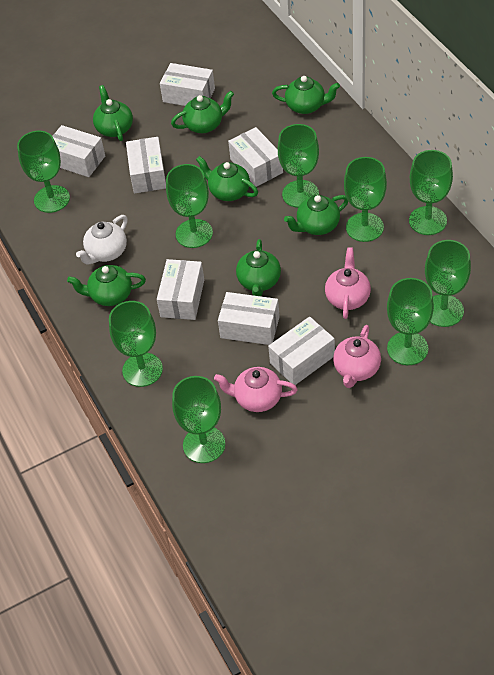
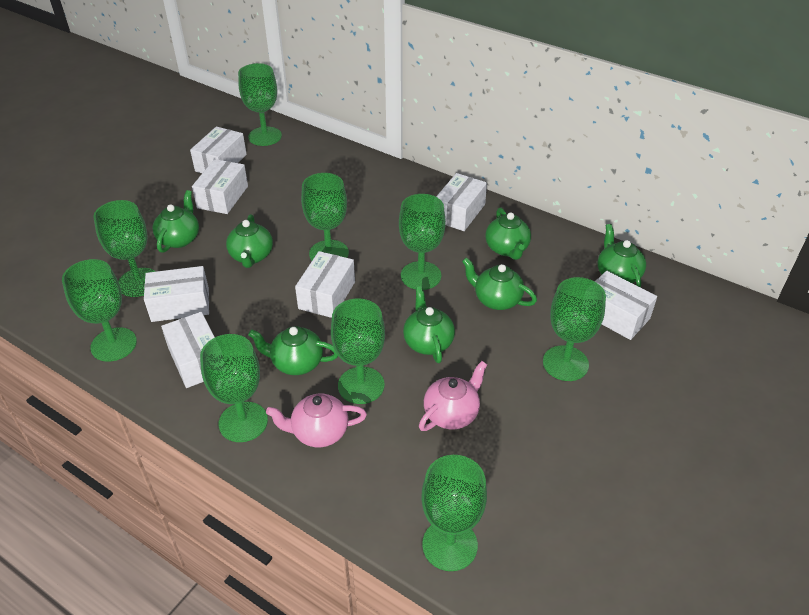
pink teapot: [214,367,297,412] [325,247,371,319] [333,325,381,388] = 3 -> [266,394,367,447] [419,361,487,431] = 2
white teapot: [76,215,128,265] = 1 -> none = 0

